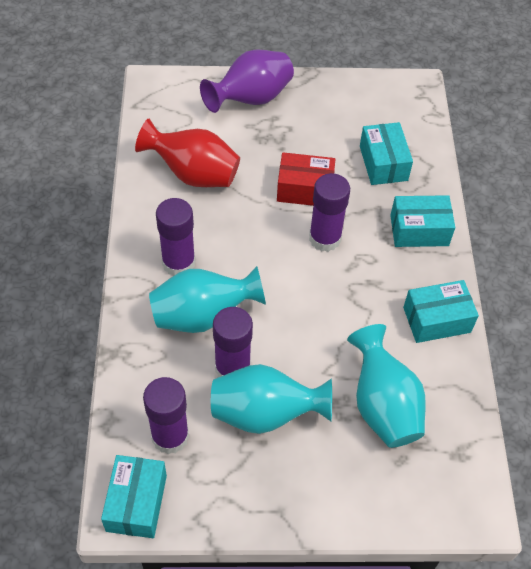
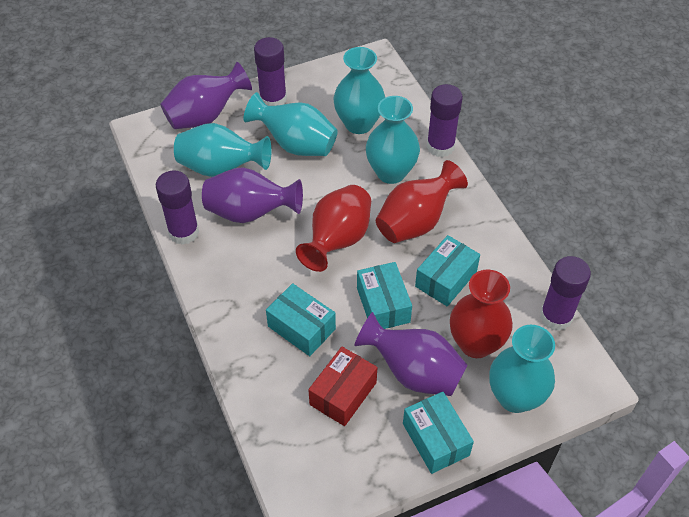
purple vase: [200,50,294,113] = 1 -> [160,62,252,129] [202,167,303,223] [354,312,468,396] = 3
red vase: [135,119,240,187] = 1 -> [296,185,371,272] [376,160,468,243] [450,269,513,358] = 3
turquoise vase: [149,266,266,333] [211,364,332,434] [347,324,426,448] = 3 -> [174,123,271,177] [244,92,338,156] [333,47,385,134] [366,96,420,184] [489,325,555,413] = 5

